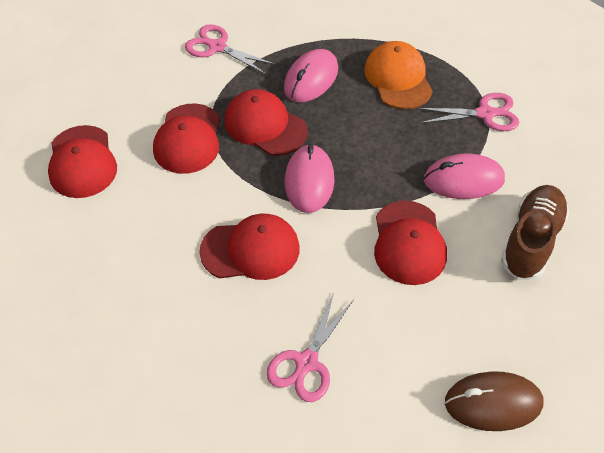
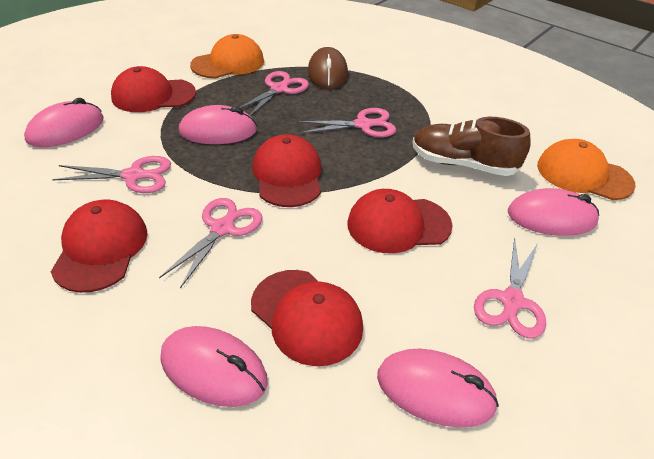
orange cap: [364,41,433,109] = 1 -> [190,34,264,78] [537,139,636,200] = 2
pink mouse: [284,49,338,102] [285,144,335,213] [424,154,505,199] = 3 -> [24,98,104,147] [160,326,268,407] [179,105,257,144] [377,349,499,428] [508,188,599,236] = 5
pink scissors: [185,24,275,74] [266,292,353,402] [417,93,519,131] = 3 -> [52,156,171,193] [159,198,263,288] [240,71,309,116] [297,108,396,137] [474,237,546,339] = 5

